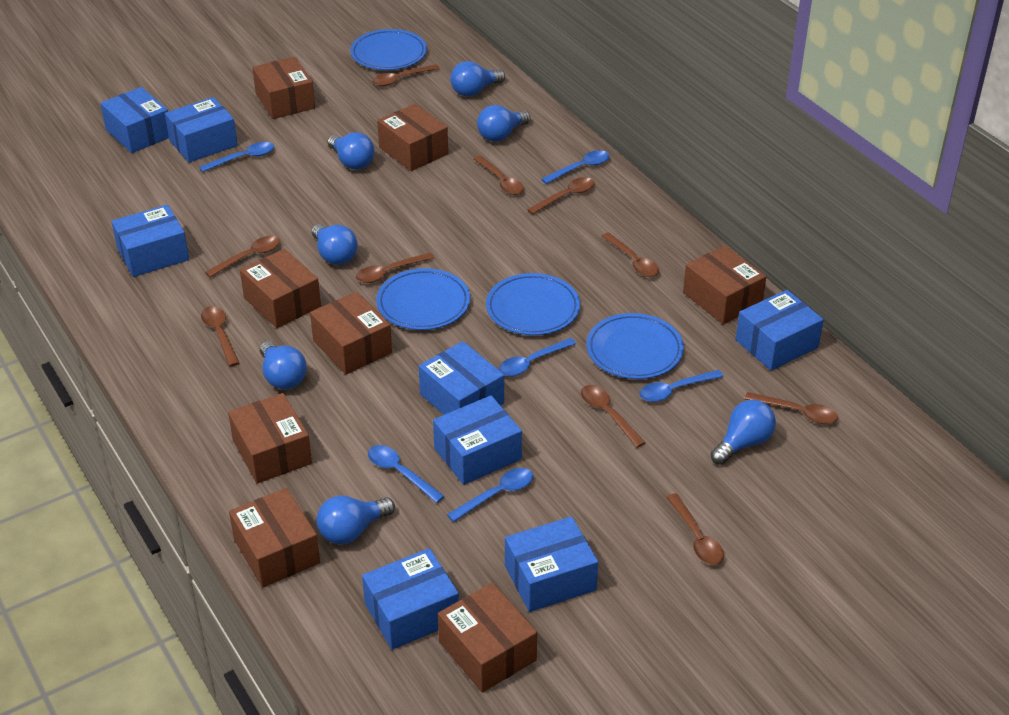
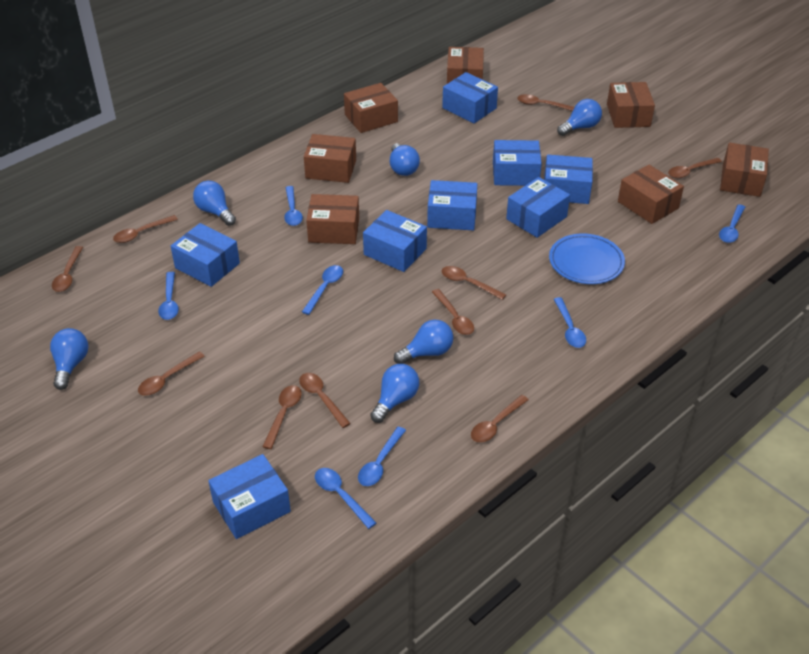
blue light bulb: [260,341,307,389] [311,224,358,265] [317,496,395,544] [327,132,375,170] [450,61,505,97] [477,105,531,142] [710,399,776,465] = 7 -> [50,328,89,390] [193,181,236,226] [370,364,419,423] [390,143,420,176] [394,320,453,364] [557,99,602,136] = 6
blue plate: [350,29,427,70] [376,268,470,330] [486,273,580,335] [586,313,684,379] = 4 -> [549,234,625,284] = 1
blue spoon: [200,142,274,172] [368,445,445,503] [447,468,533,522] [498,338,576,377] [541,150,609,184] [639,370,724,402] = 6 -> [158,272,179,320] [284,186,303,226] [302,265,343,315] [315,468,376,529] [358,427,406,486] [554,297,586,348] [719,204,745,243] = 7
brown box: [228,393,312,483] [229,488,320,588] [240,249,321,328] [252,57,315,119] [310,292,392,375] [377,104,448,171] [438,583,537,692] [683,245,766,324] = 8 -> [304,134,356,183] [306,194,359,244] [344,83,398,133] [447,47,484,84] [607,82,655,128] [618,165,684,224] [720,143,769,197] = 7

